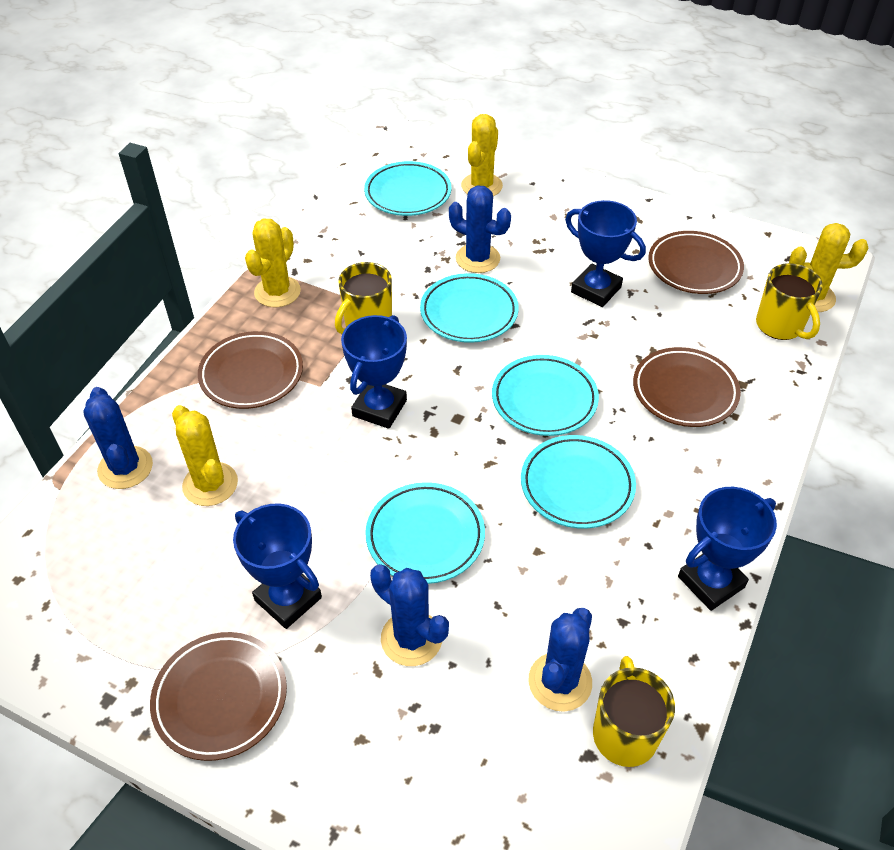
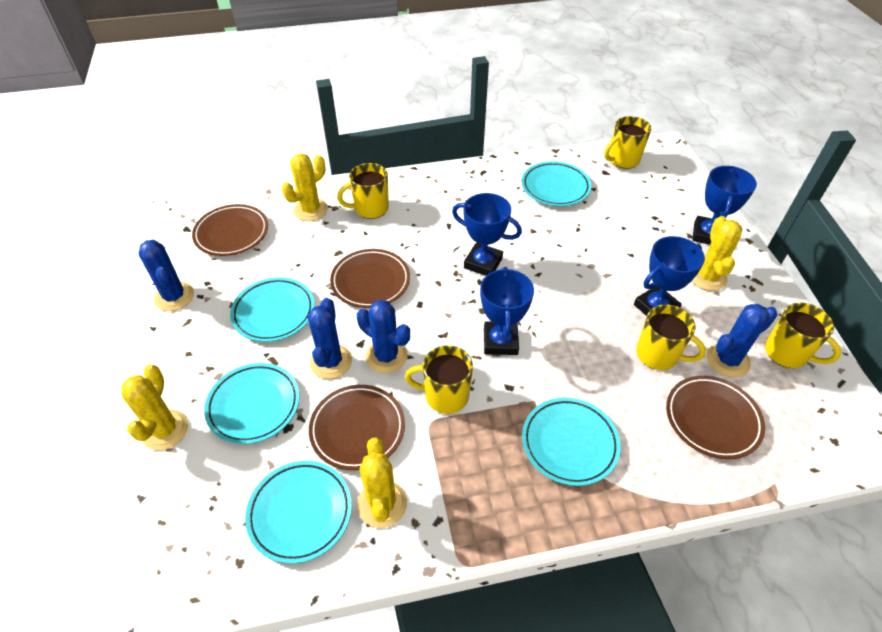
yellow mug: [335,262,392,334] [593,656,675,767] [756,263,823,340] = 3 -> [337,163,389,219] [405,345,473,414] [604,116,651,169] [636,304,706,370] [765,303,841,368] = 5

